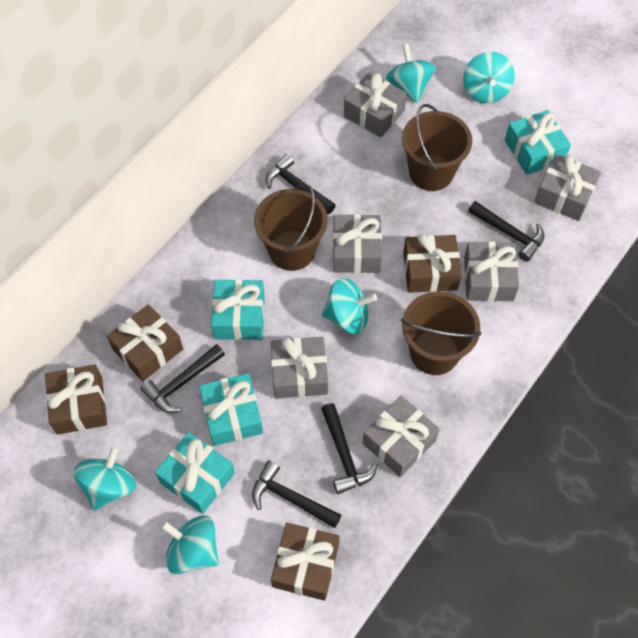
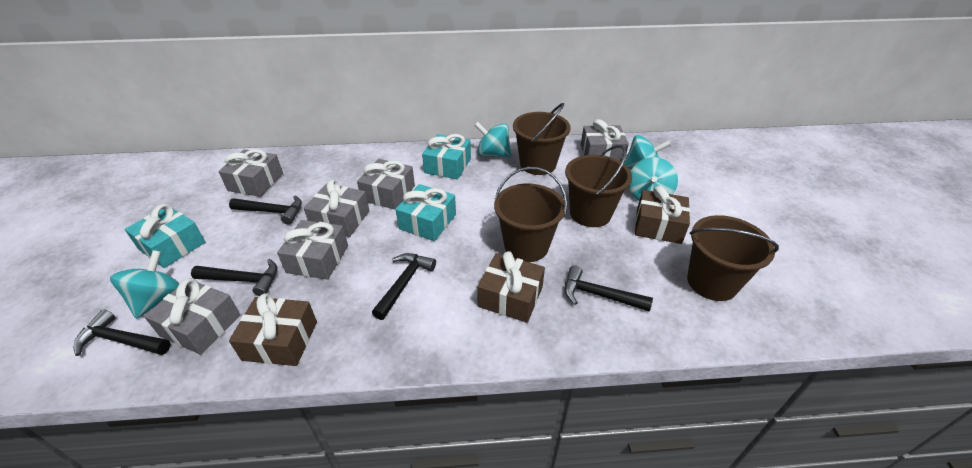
brown bucket: [254,184,327,271] [401,291,481,375] [402,104,472,191] = 3 -> [494,167,567,262] [513,103,570,175] [565,145,632,227] [687,215,779,301] = 4
brown gift: [45,364,107,435] [107,304,183,381] [271,523,339,601] [403,234,462,293] = 4 -> [229,293,317,366] [477,251,545,323] [635,186,690,244] = 3
turquoise gift: [155,432,235,514] [199,373,263,446] [211,279,265,340] [505,110,571,175] = 4 -> [125,204,205,268] [395,184,456,241] [422,134,471,180] = 3
turquoise spinning top: [74,445,136,511] [161,516,219,574] [322,278,377,334] [386,44,436,103] [463,51,515,103] = 5 -> [110,250,180,319] [474,122,511,157] [623,135,671,169] [629,157,678,201] = 4

